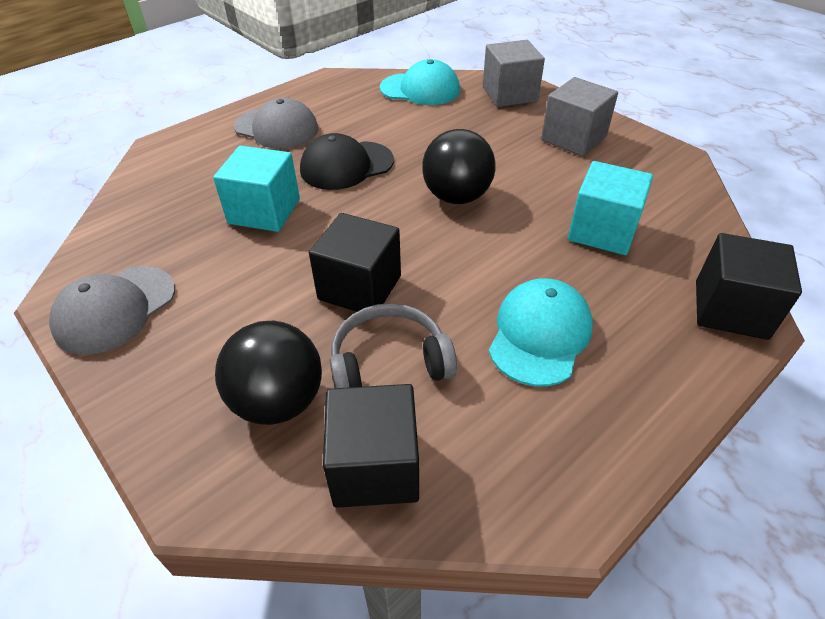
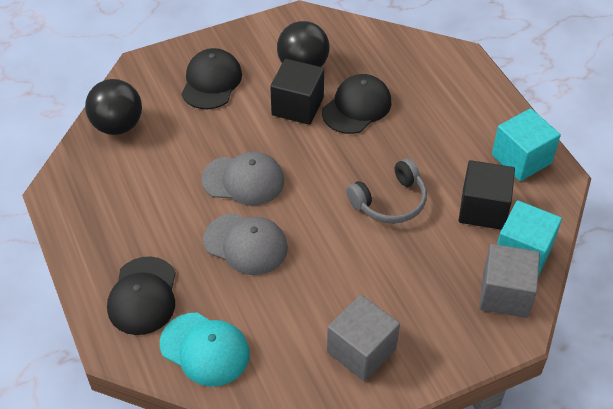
black cap: [300,133,394,190] = 1 -> [107,256,176,335] [182,48,242,109] [322,74,391,134] = 3
black cube: [309,213,401,312] [323,384,419,508] [696,233,802,340] = 3 -> [270,59,324,125] [458,160,515,230] = 2
turquoise cap: [380,59,460,105] [489,278,593,386] = 2 -> [160,313,250,387] = 1

